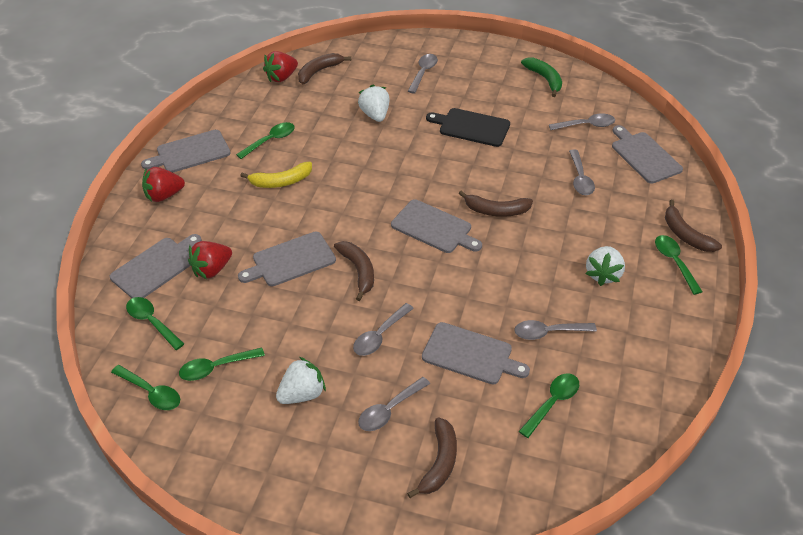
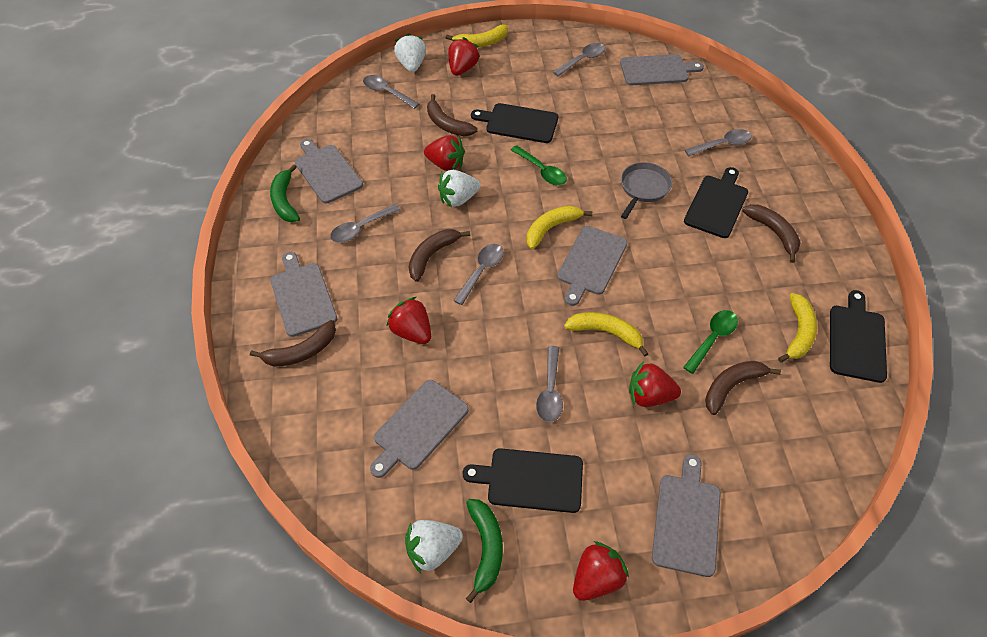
black cutting board: [426,108,510,147] = 1 -> [462,448,583,513] [471,103,558,143] [684,167,748,238] [830,290,887,383] = 4
green banana: [521,57,562,97] = 1 -> [270,164,300,222] [466,499,503,603] = 2
green spoon: [111,365,180,410] [126,297,184,350] [179,347,265,381] [236,122,295,159] [519,373,579,438] [655,235,703,295] = 6 -> [511,145,567,185] [683,310,738,374] = 2
grey pan: none = 0 -> [621,162,672,219] = 1
red strawberry: [142,167,185,202] [188,241,232,279] [263,51,298,82] = 3 -> [387,297,431,344] [424,135,465,171] [448,37,480,76] [573,541,629,601] [629,361,681,407] = 5
yellow banana: [240,162,312,188] = 1 -> [445,25,508,47] [527,205,592,250] [564,312,649,357] [778,293,817,363] = 4

